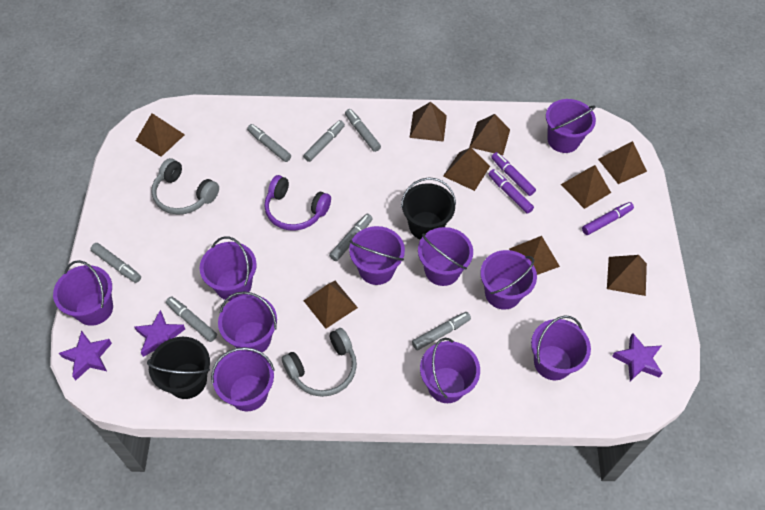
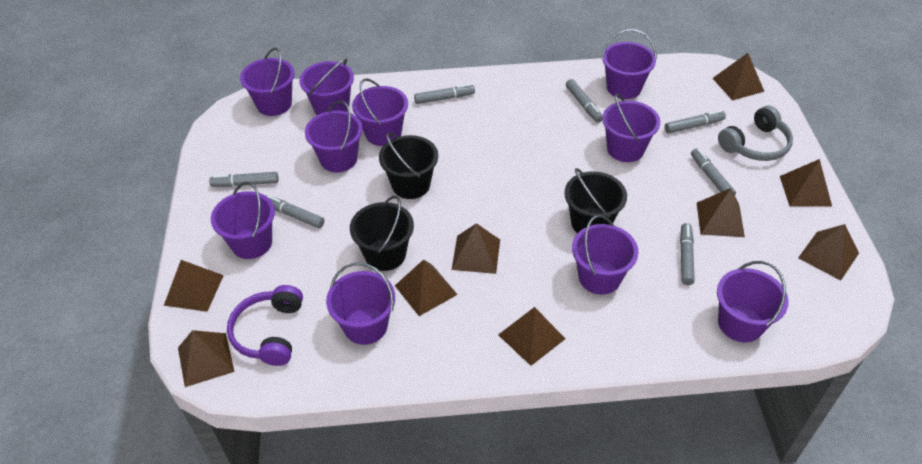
black bucket: [147,337,210,399] [401,177,456,240] = 2 -> [350,196,414,271] [379,132,438,199] [564,168,627,233] = 3
grey headphones: [152,158,219,215] [282,328,357,397] = 2 -> [718,106,793,161] = 1
purple marker: [488,169,534,214] [491,152,536,196] [582,202,634,235] = 3 -> none = 0
purple star: [59,330,112,380] [134,310,185,357] [612,333,663,381] = 3 -> none = 0

